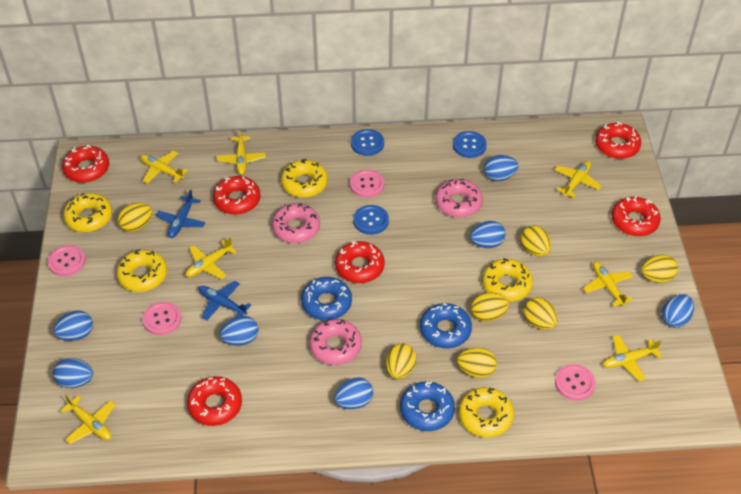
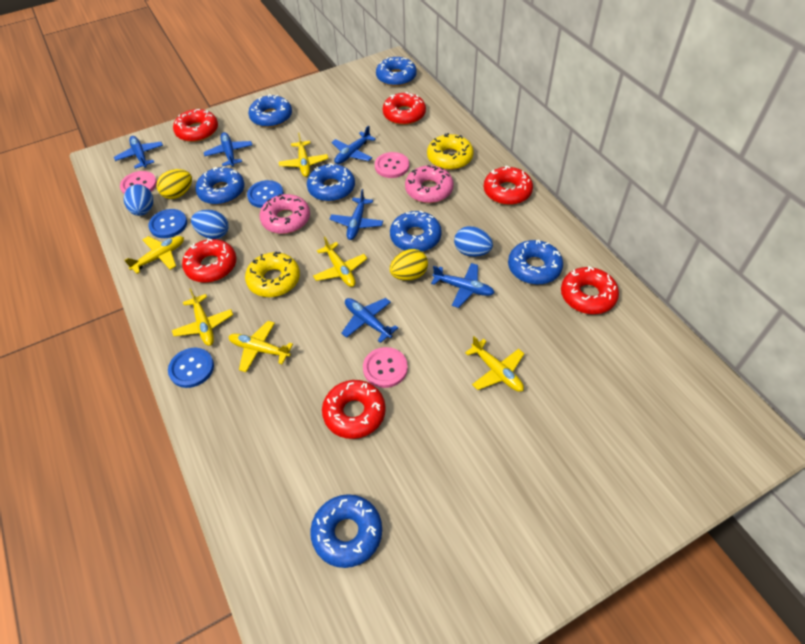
blue donut: [301,277,352,321] [400,381,455,431] [420,303,472,348] = 3 -> [195,166,244,205] [248,94,292,127] [307,163,355,202] [310,494,382,568] [376,57,417,86] [390,211,442,252] [508,240,563,285] = 7
blue egg: [53,358,93,388] [54,310,93,341] [220,316,259,346] [334,377,373,409] [470,221,506,248] [484,155,518,181] [662,294,694,328] = 7 -> [124,184,153,216] [191,210,229,239] [454,226,493,257] = 3
blue plane: [156,189,206,238] [199,280,251,320] = 2 -> [114,136,163,169] [204,132,252,166] [330,189,383,240] [331,125,376,164] [341,298,398,343] [431,263,495,308] = 6
pink button: [48,245,86,276] [142,302,181,335] [350,169,384,198] [555,364,596,401] = 4 -> [120,171,157,194] [363,347,408,388] [375,152,409,178] = 3
pink donut: [272,203,320,243] [309,319,362,365] [435,179,483,218] = 3 -> [260,194,310,234] [405,165,454,203] = 2
yellow donut: [63,193,112,232] [116,249,167,292] [281,159,328,198] [459,387,514,437] [482,258,533,302] = 5 -> [245,251,300,297] [427,133,474,170] = 2
yellow egg: [118,203,152,232] [386,343,416,379] [457,348,497,378] [471,292,509,321] [520,225,551,256] [523,297,558,330] [641,255,678,283] = 7 -> [156,169,192,199] [390,249,428,281] = 2
yellow plane: [60,395,115,444] [141,151,188,184] [185,237,236,279] [217,128,266,175] [554,161,602,198] [583,261,633,307] [603,335,662,381] = 7 -> [124,236,184,274] [172,288,233,346] [229,321,293,372] [279,133,328,177] [313,237,367,287] [465,336,524,392] = 6

